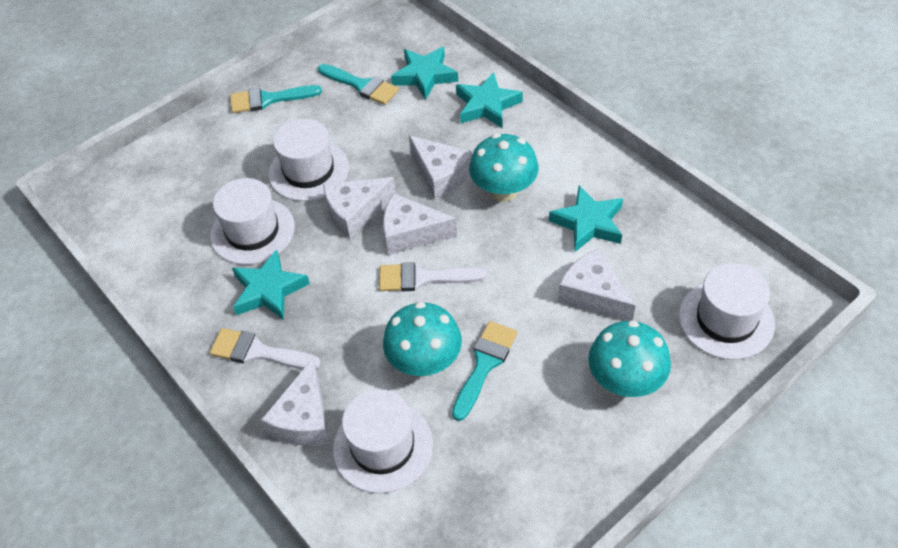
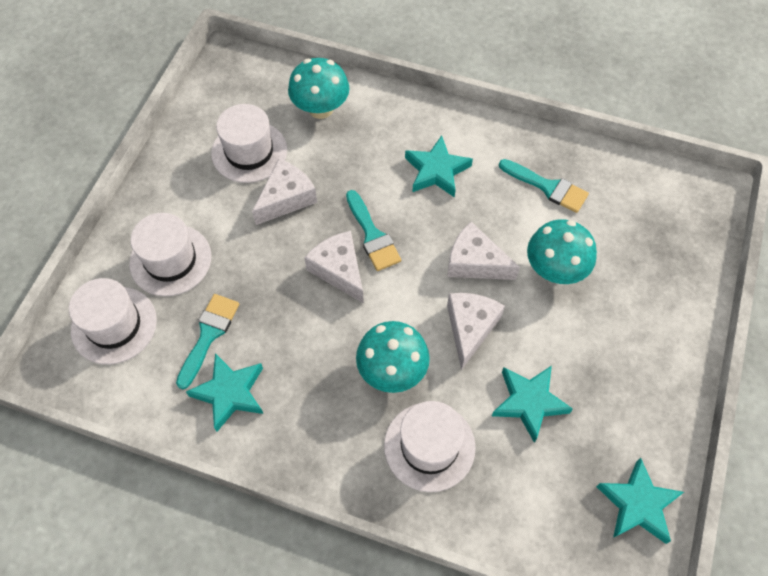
white brush: [210,328,321,369] [379,262,486,291] = 2 -> none = 0
white cheese: [261,358,330,446] [323,177,396,239] [383,193,457,255] [409,135,472,200] [558,249,636,321] = 5 -> [252,159,317,225] [304,231,364,303] [447,222,520,280] [447,293,505,370] = 4

